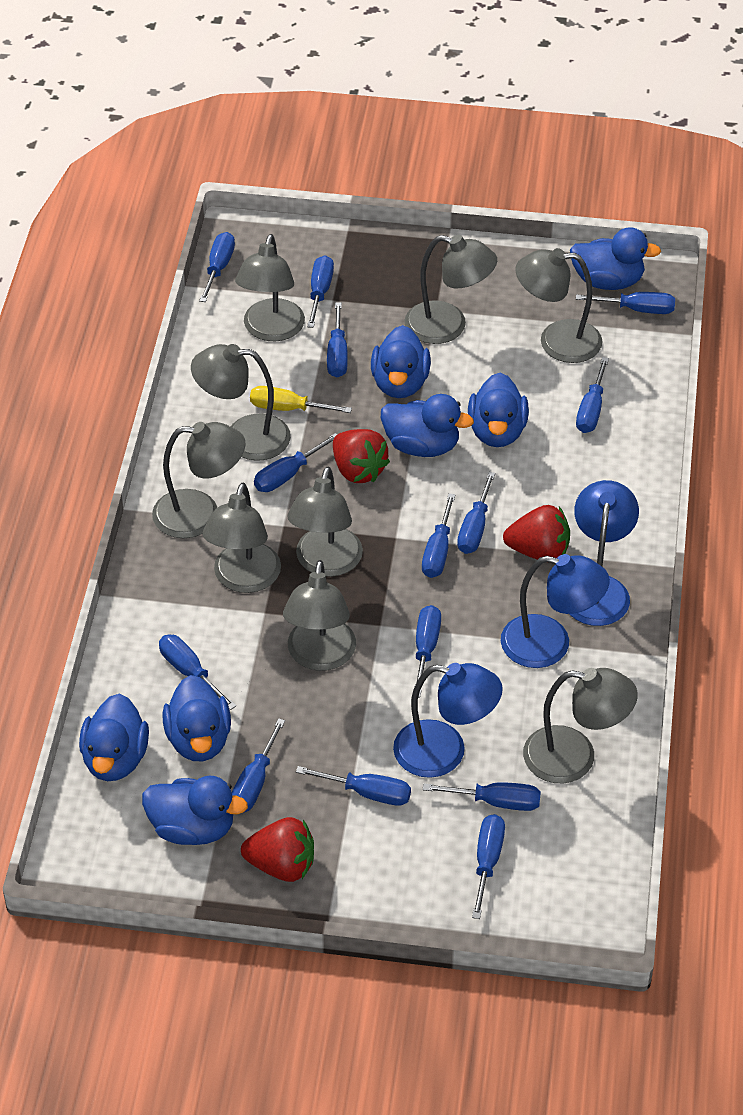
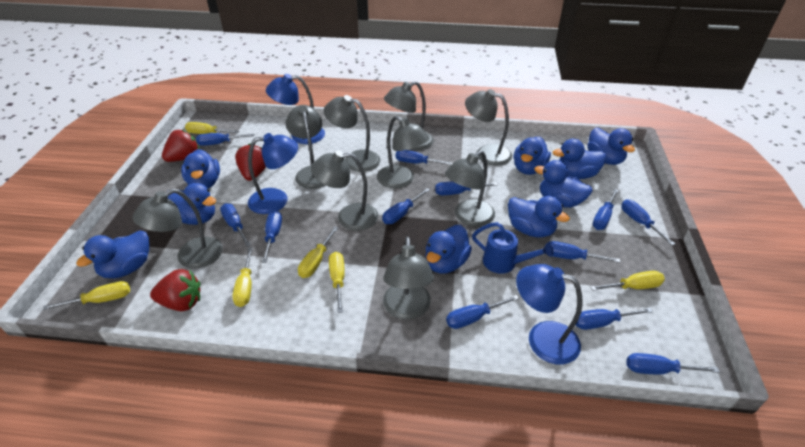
blue duck: [79,694,149,781] [142,776,248,845] [162,675,231,761] [371,325,431,398] [381,394,474,457] [468,373,529,447] [570,227,661,290] = 7 -> [76,231,149,279] [168,183,216,225] [181,149,220,189] [425,225,472,274] [508,196,570,237] [513,136,551,175] [534,160,593,208] [553,139,606,179] [587,128,635,165] = 9
blue screwdriver: [159,635,236,710] [199,232,235,302] [232,718,285,813] [254,433,337,492] [296,766,411,806] [307,255,334,328] [327,302,348,377] [416,605,441,697] [422,493,455,578] [423,782,541,811] [457,472,496,554] [472,814,505,919] [576,292,675,314] [576,357,609,433] = 14 -> [196,133,254,146] [220,203,251,247] [262,211,282,263] [382,188,430,224] [395,150,453,165] [435,181,498,195] [446,295,519,329] [548,241,620,263] [576,308,653,330] [593,189,619,230] [621,199,675,245] [627,353,720,374] = 12
blue watering can: none = 0 -> [472,222,553,274] = 1
yellow screwdriver: [250,386,352,413] = 1 -> [43,281,130,310] [185,122,239,134] [232,247,253,307] [298,226,338,278] [329,252,345,313] [591,271,665,291] = 6

